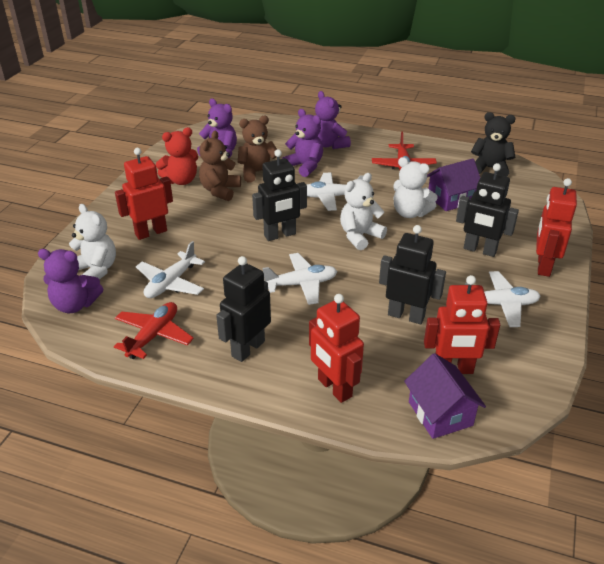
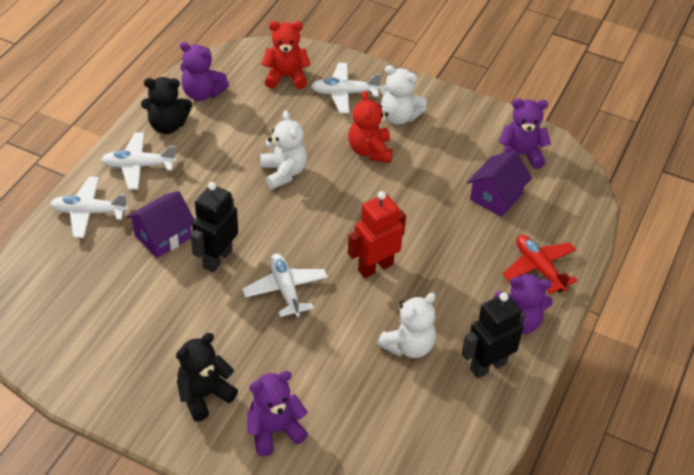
black robot: [216,256,271,362] [252,149,307,241] [379,225,446,324] [456,163,519,257] = 4 -> [191,182,238,272] [462,292,525,378] = 2
black teddy bear: [471,112,515,177] = 1 -> [141,77,192,134] [176,333,238,421] = 2
brown teddy bear: [199,131,241,201] [238,116,277,183] = 2 -> none = 0
red plane: [114,302,194,359] [372,131,437,170] = 2 -> [503,235,578,294] = 1
red robot: [115,148,173,240] [309,294,364,403] [424,275,500,374] [536,178,577,277] = 4 -> [348,191,406,278] = 1
red teddy bear: [156,127,198,185] = 1 -> [262,21,310,89] [348,91,393,163] = 2

